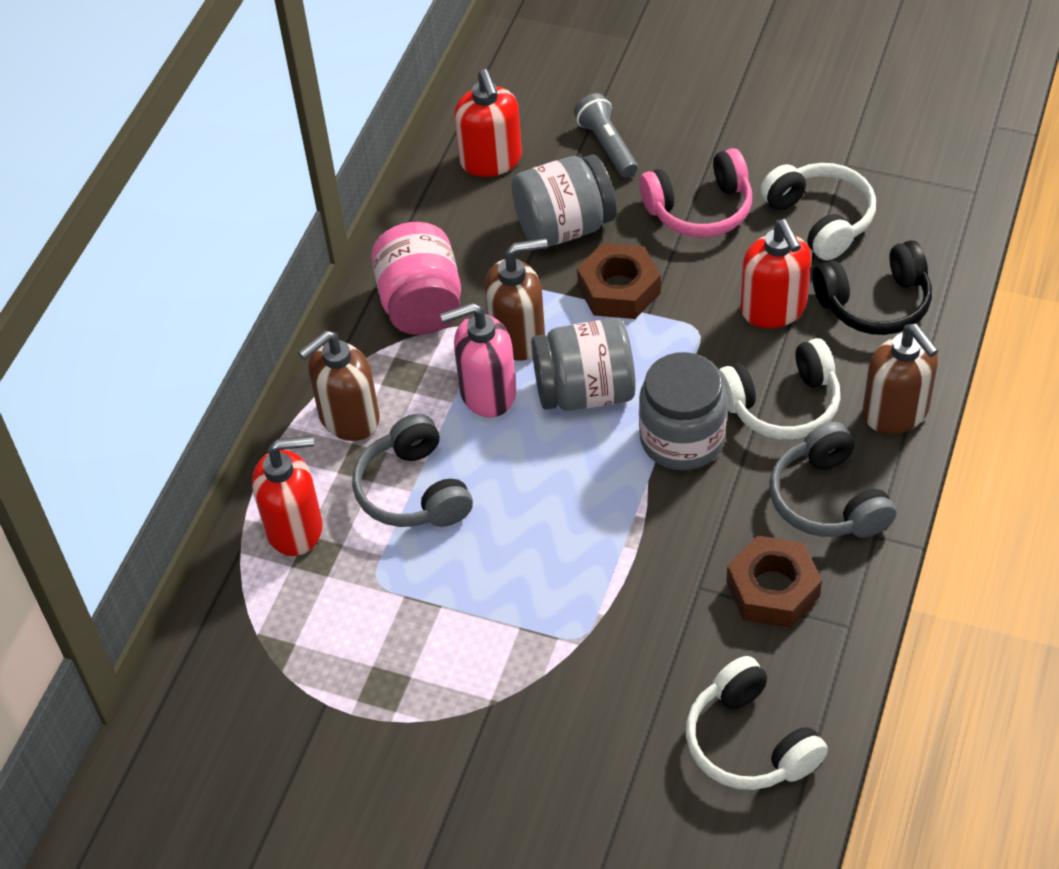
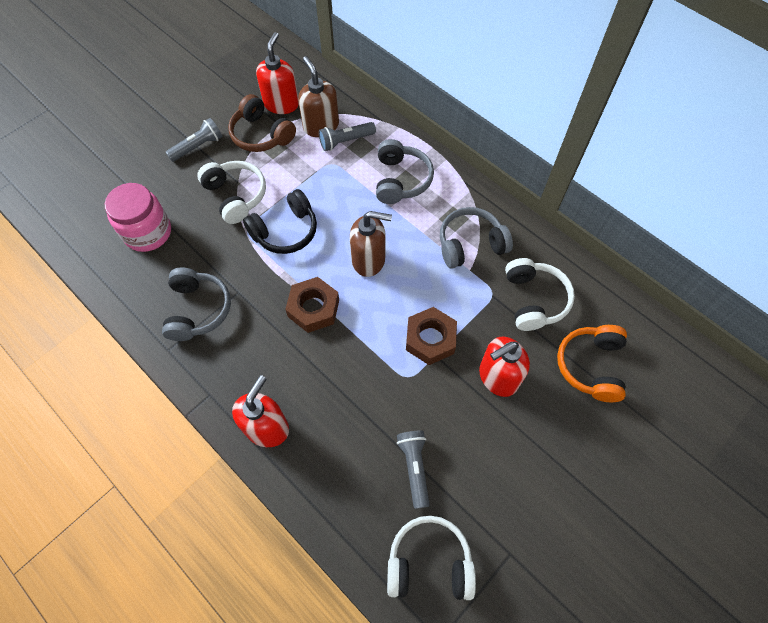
brown headphones: none = 0 -> [228,94,296,152] = 1
brown soap dispenser: [298,330,380,441] [484,238,548,361] [863,324,939,434] = 3 -> [298,56,339,137] [350,211,392,277] = 2
grey flashlight: [574,93,638,178] = 1 -> [165,118,223,162] [319,122,376,151] [397,430,430,509] = 3
grey headphones: [352,414,473,527] [769,422,896,538] = 2 -> [162,268,231,341] [376,139,434,204] [440,207,513,269] = 3
grey jar: [511,155,617,247] [531,318,636,411] [639,352,727,470] = 3 -> none = 0
orange headphones: none = 0 -> [557,325,627,402] = 1
pink headphones: [639,148,752,237] = 1 -> none = 0
pink soap dispenser: [440,302,516,418] = 1 -> none = 0

